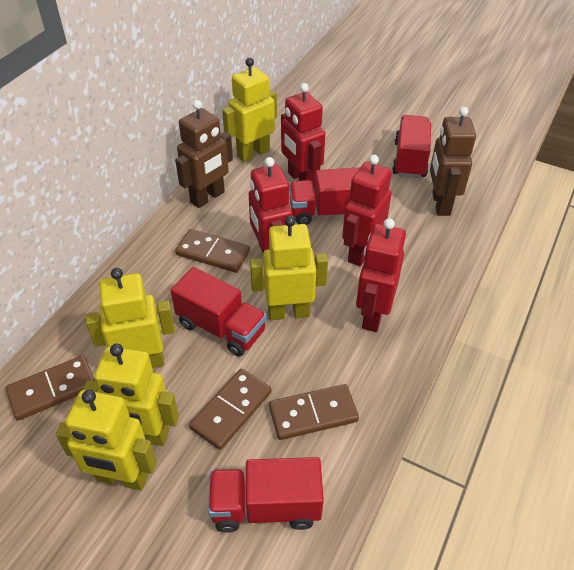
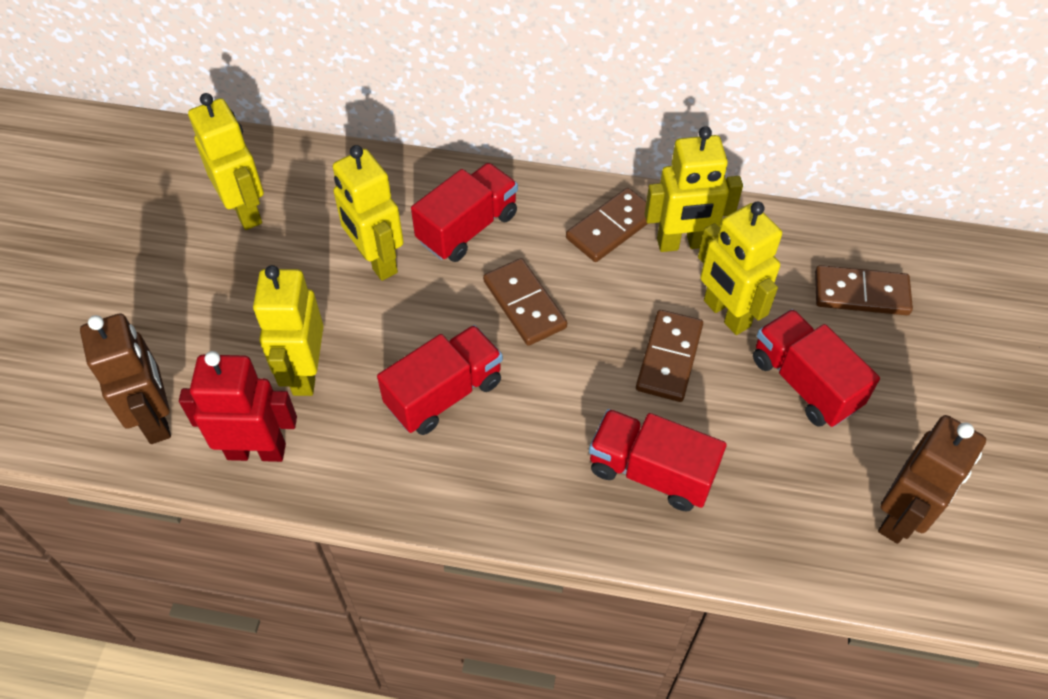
red robot: [249,157,293,253] [281,83,325,186] [342,155,392,266] [356,218,406,332] = 4 -> [179,351,297,462] = 1

